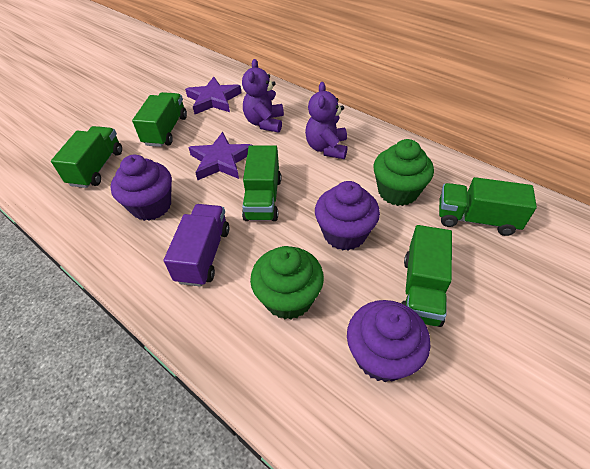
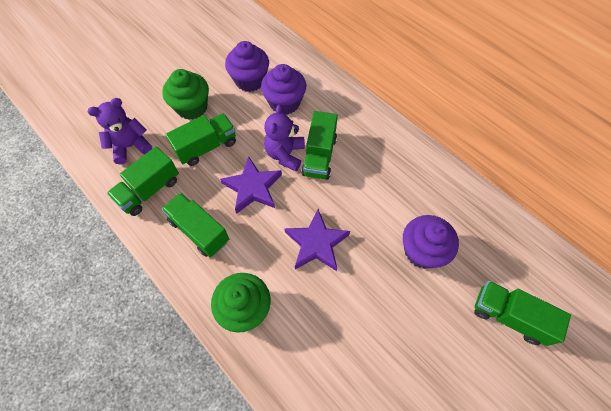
purple truck: [164,204,229,287] = 1 -> none = 0

